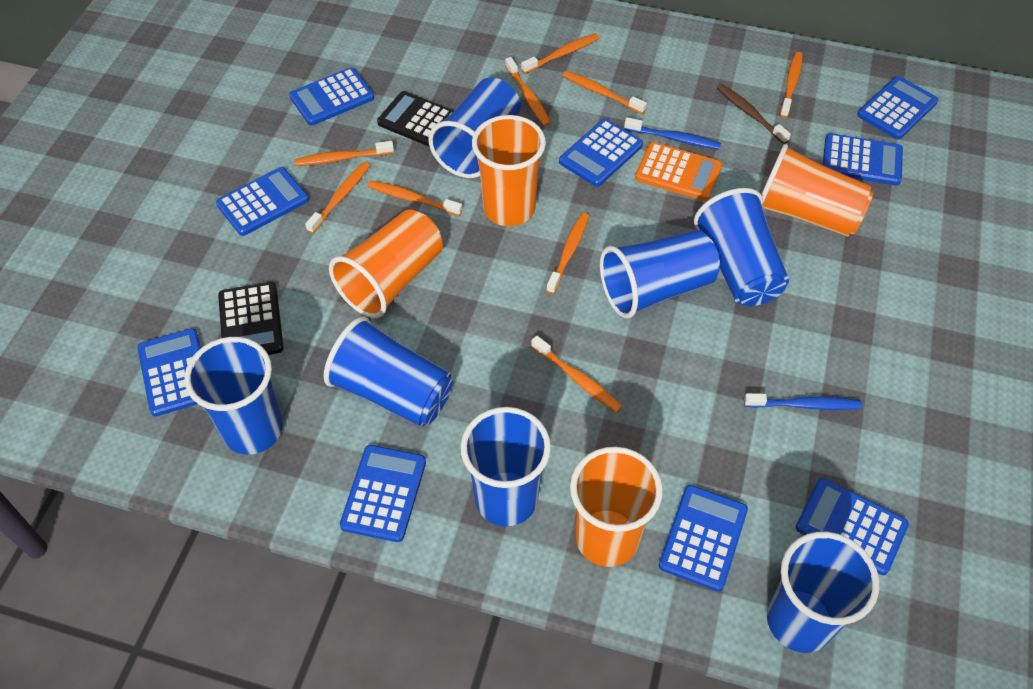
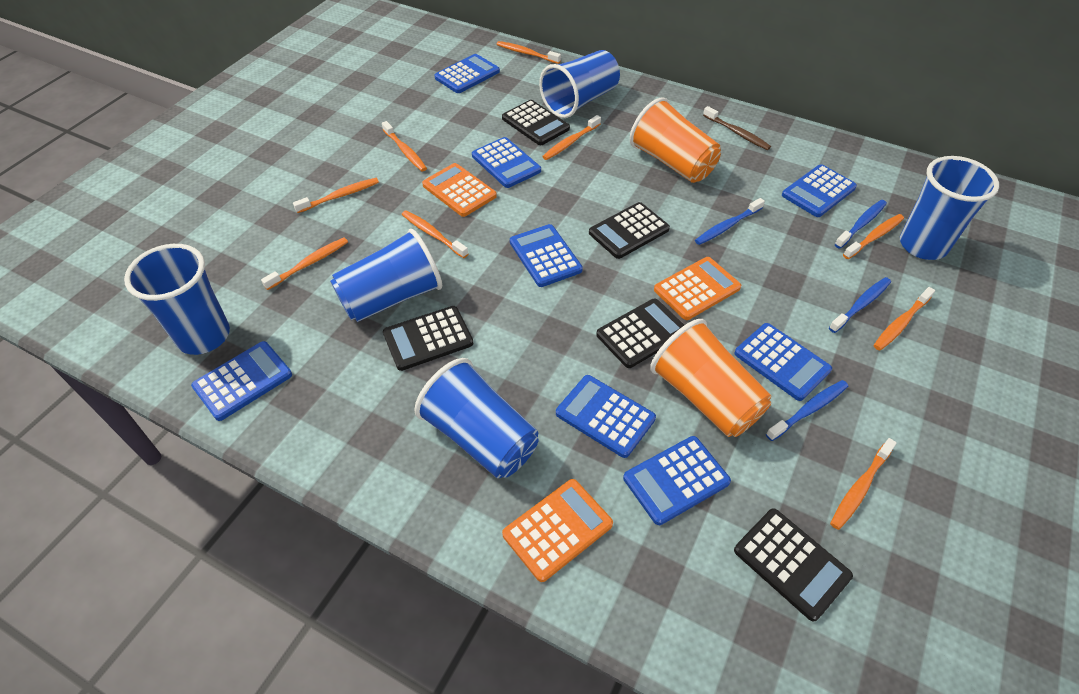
black calculator: [218,282,284,355] [377,91,454,147] = 2 -> [383,306,473,371] [502,100,570,145] [589,202,670,259] [596,299,684,368] [734,508,853,622] = 5
blue calculator: [137,328,201,416] [216,167,309,236] [289,67,374,125] [340,445,426,542] [559,119,643,187] [659,485,748,592] [796,478,909,575] [823,133,903,185] [857,76,938,139] = 9 -> [191,341,292,421] [435,54,500,93] [472,137,541,188] [510,224,583,287] [556,375,656,458] [623,436,731,525] [734,323,832,401] [782,164,857,217] = 8
blue cup: [184,337,283,455] [323,316,453,427] [428,77,521,178] [460,407,551,526] [600,230,720,318] [694,188,789,306] [767,532,879,653] = 7 -> [124,244,230,355] [330,229,442,322] [415,358,539,478] [539,50,620,118] [900,156,999,260] = 5
blue toothbrush: [624,117,721,149] [744,393,862,410] = 2 -> [695,198,765,245] [766,380,848,441] [829,277,891,333] [835,200,887,248] = 4
orange calculator: [635,142,722,201] = 1 -> [422,163,497,217] [502,479,613,582] [654,257,741,320] = 3
orange cup: [329,209,443,318] [472,115,546,226] [570,447,663,567] [761,144,873,237] = 4 -> [630,98,721,183] [650,319,771,437] = 2

